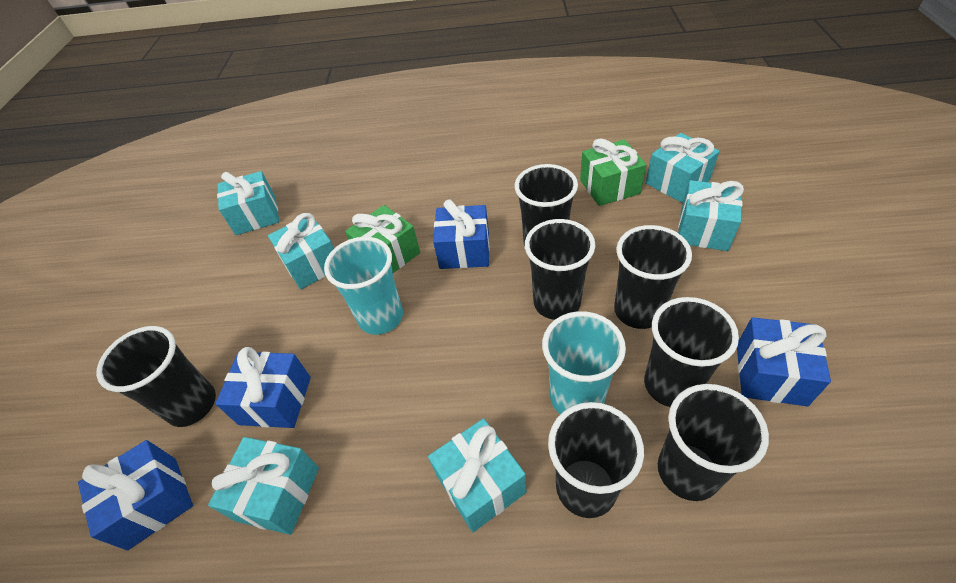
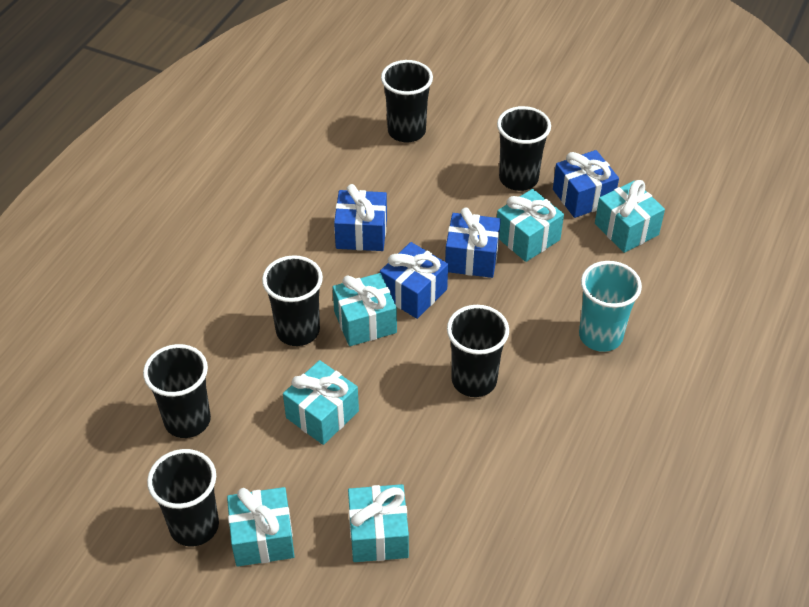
black cup: [96,326,216,427] [515,164,578,247] [525,219,595,320] [548,402,644,518] [614,225,692,329] [644,297,739,407] [658,384,769,501] = 7 -> [143,344,211,438] [147,449,219,547] [262,255,323,346] [381,60,433,143] [447,305,509,397] [497,106,551,191] = 6
green gift: [345,205,420,273] [580,138,646,206] = 2 -> none = 0
turquoise cup: [324,237,403,335] [542,311,626,415] = 2 -> [579,261,642,352] = 1

